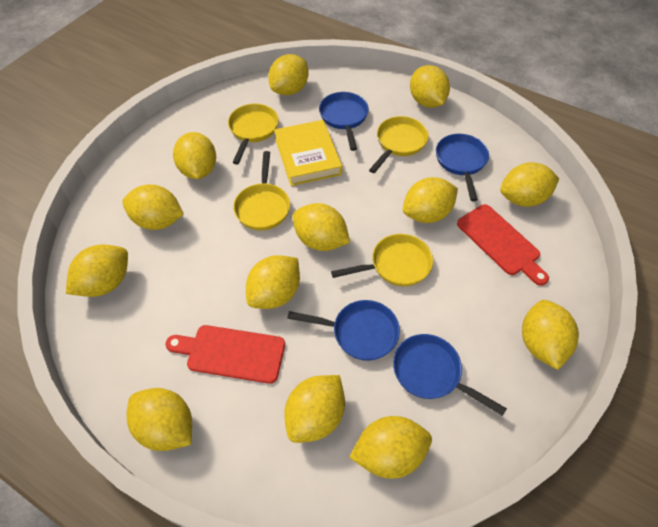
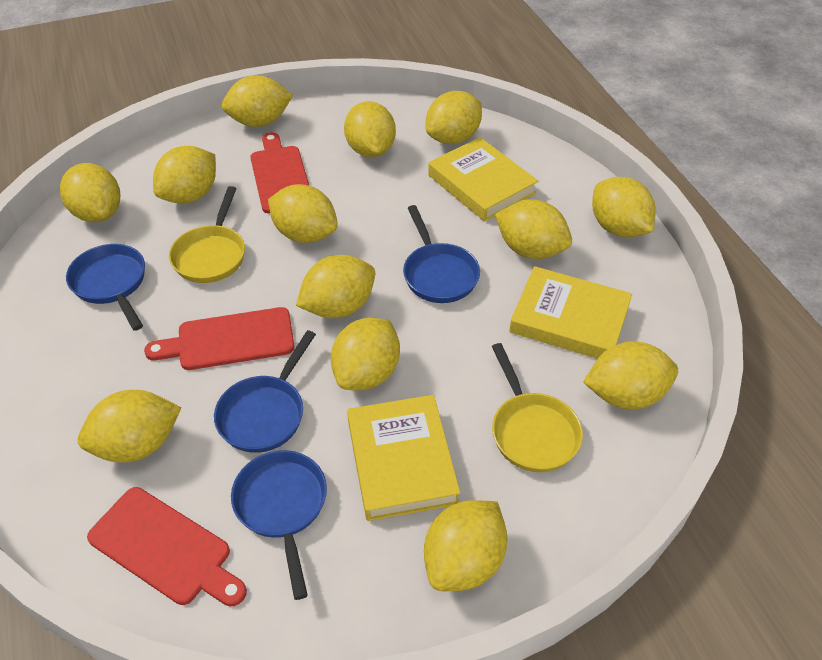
red cutting board: [165,325,285,384] [457,204,549,286] = 2 -> [87,487,247,606] [144,307,295,370] [250,132,309,214] = 3
yellow book: [274,120,342,186] = 1 -> [347,395,460,521] [428,137,538,221] [509,266,632,359] = 3
yellow pan: [228,104,279,164] [233,151,290,231] [331,234,433,286] [369,116,429,173] = 4 -> [169,186,245,283] [492,343,583,472] = 2

